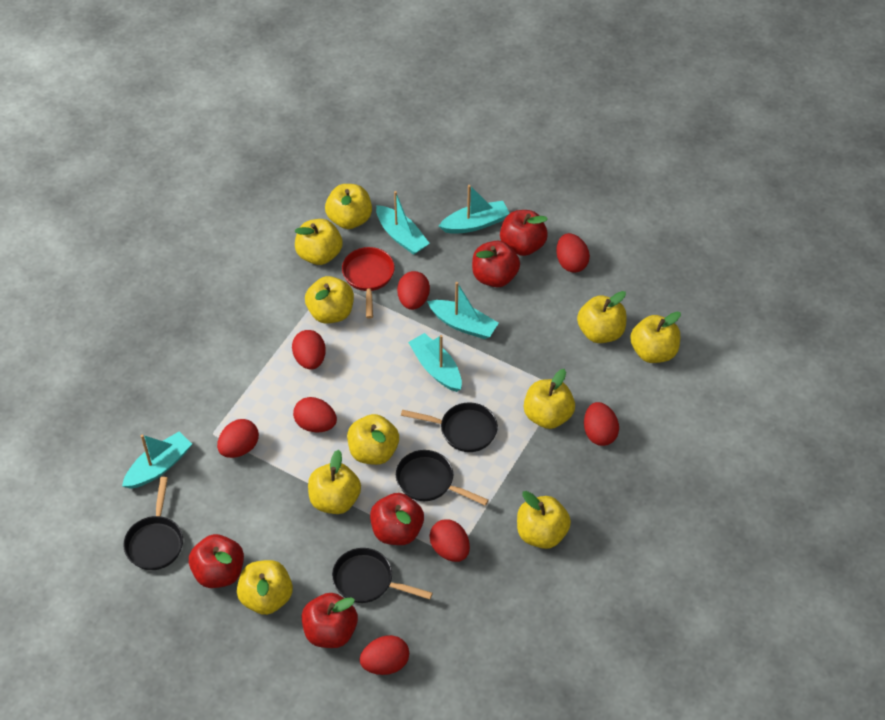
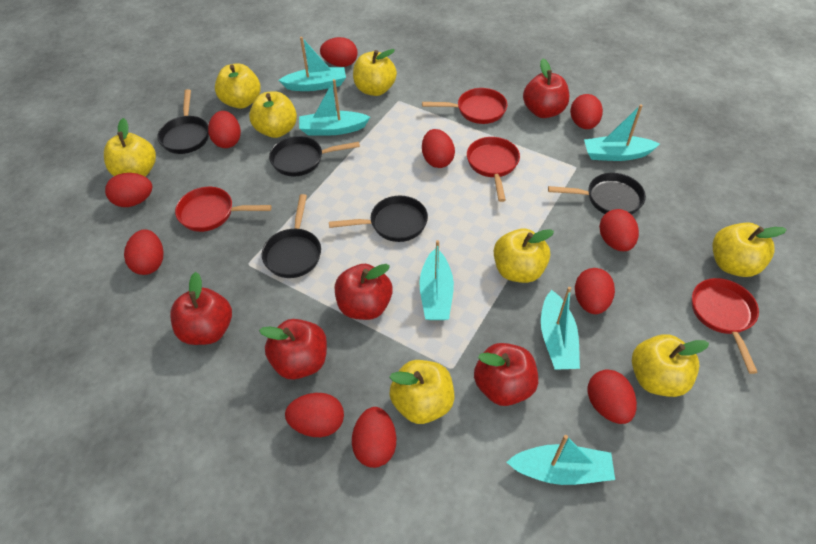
black pan: [123,477,183,570] [332,548,433,603] [396,450,489,506] [401,402,498,452] = 4 -> [157,89,209,154] [262,194,321,278] [269,136,360,177] [329,196,428,242] [548,173,646,215] = 5
red egg: [217,419,259,458] [292,330,326,370] [293,397,337,433] [360,635,409,675] [397,271,430,310] [429,519,470,562] [556,233,590,273] [584,402,619,446] = 8 -> [105,173,153,207] [124,230,164,275] [208,111,241,148] [285,393,344,437] [320,37,358,67] [352,407,396,468] [422,129,455,168] [570,94,603,129] [575,268,615,314] [588,369,637,424] [599,209,639,251] = 11
red pan: [342,247,395,319] = 1 -> [175,187,272,232] [422,88,507,124] [467,137,520,202] [692,278,759,374] = 4
turquoise boat: [122,432,192,489] [376,191,430,255] [408,333,462,392] [427,282,499,339] [439,185,510,234] = 5 -> [279,37,346,91] [299,79,370,135] [419,240,454,320] [506,435,615,485] [541,287,580,370] [584,104,660,161] = 6
yellow apple: [237,560,293,615] [295,219,342,265] [305,276,354,324] [308,450,361,514] [325,184,372,229] [347,414,399,465] [517,491,571,549] [524,369,575,429] [577,291,627,343] [630,312,681,363] = 10 -> [104,118,156,177] [215,63,261,109] [249,91,297,138] [353,49,397,96] [389,360,454,424] [494,228,554,283] [632,334,709,397] [713,222,787,277] = 8

